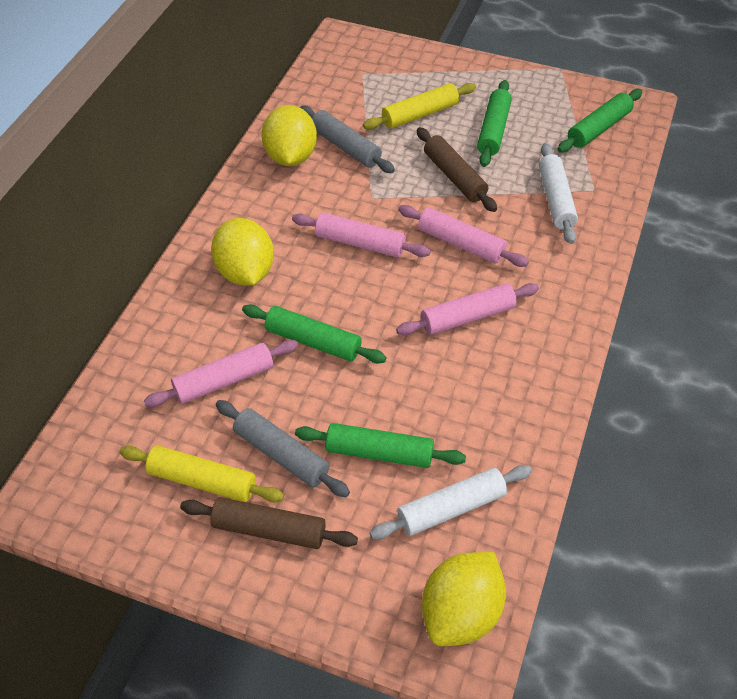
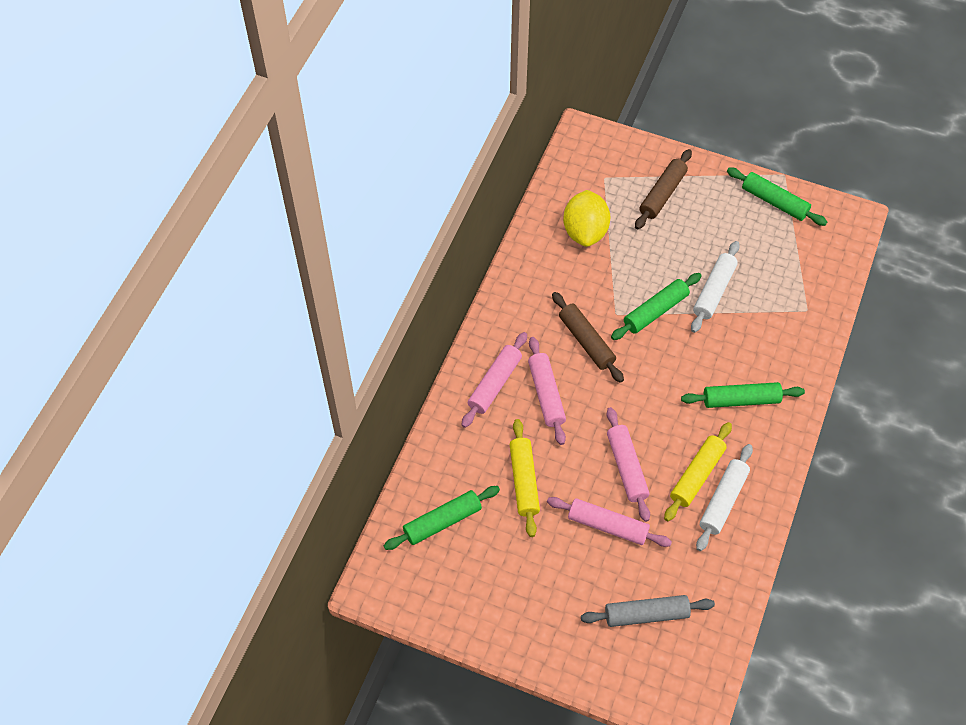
grey rolling pin: [216,400,350,497] [300,106,395,173] = 2 -> [581,595,715,627] = 1
yellow lemon: [211,218,274,286] [261,105,317,166] [422,552,506,646] = 3 -> [563,190,611,247] = 1

